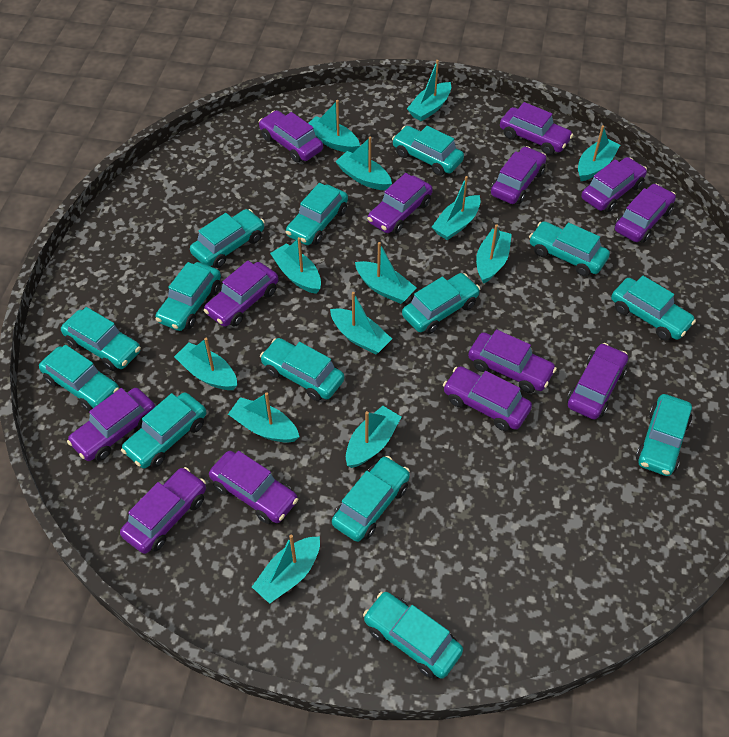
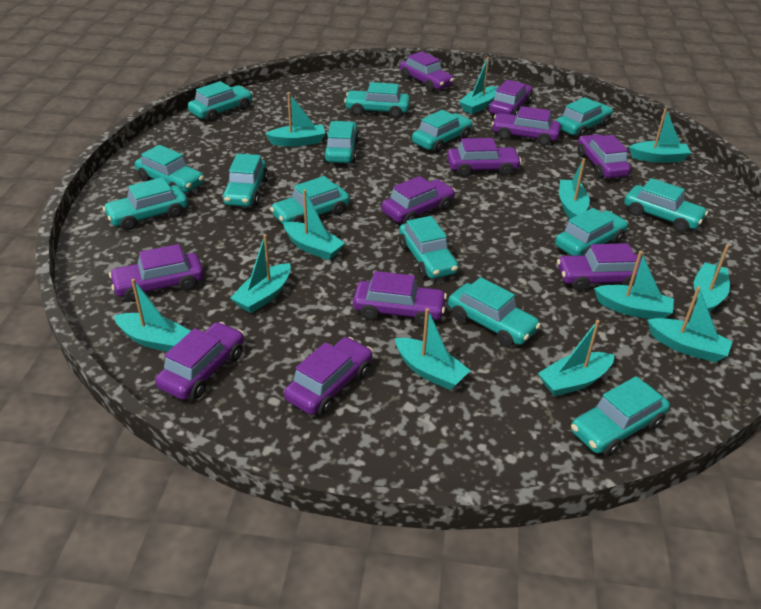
purple car: [67,388,156,461] [120,467,206,554] [204,261,279,327] [209,451,298,524] [259,110,323,162] [367,173,433,234] [443,366,532,431] [468,329,557,393] [491,146,547,204] [500,102,573,155] [567,343,628,420] [581,157,647,212] [615,184,676,243] = 13 -> [109,244,204,302] [155,322,244,400] [284,337,373,415] [353,271,447,326] [381,176,456,224] [400,51,454,92] [447,138,522,177] [489,80,533,115] [492,106,561,146] [557,243,641,291] [577,134,631,179] = 11
turquoise boat: [174,338,237,390] [228,392,300,443] [252,535,320,604] [270,237,321,294] [308,100,360,153] [330,292,392,355] [335,137,392,190] [346,406,401,468] [355,242,417,304] [407,60,451,122] [432,176,481,240] [476,224,512,284] [578,125,620,181] = 13 -> [114,279,191,352] [231,234,291,313] [265,92,326,147] [283,190,345,260] [395,308,471,390] [459,57,498,114] [538,320,614,396] [559,158,590,219] [594,251,674,319] [629,108,691,163] [647,286,733,362] [694,245,730,313] = 12

